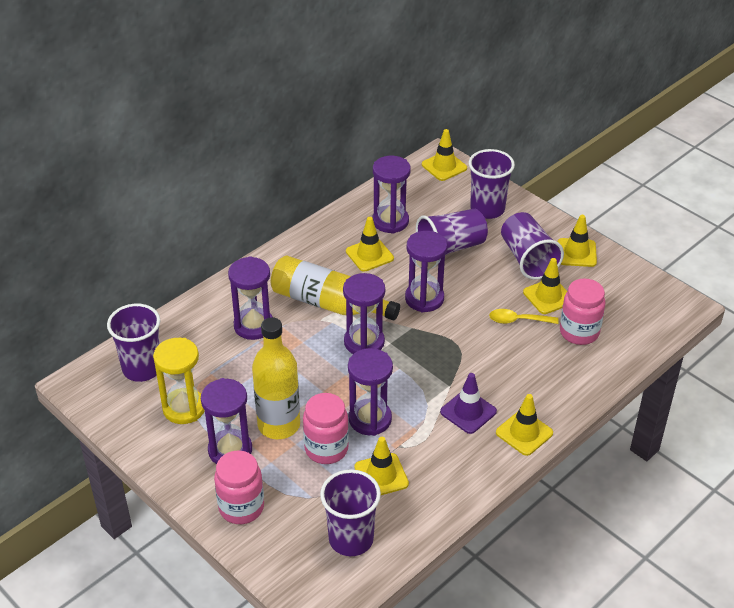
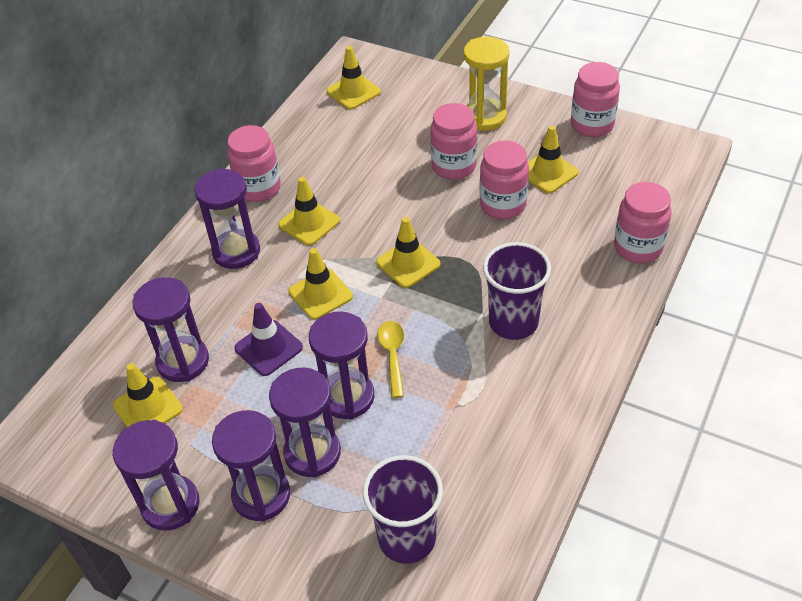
pink jar: [214,450,264,524] [303,393,349,464] [560,279,605,345] = 3 -> [227,125,281,202] [430,103,477,180] [479,140,529,219] [571,62,620,137] [614,182,671,264] = 5
purple cup: [107,304,160,382] [320,469,381,556] [416,209,488,255] [469,149,515,219] [501,212,564,280] = 5 -> [363,455,443,564] [483,242,551,340] = 2
yellow bottle: [252,317,300,439] [271,256,400,320] = 2 -> none = 0

